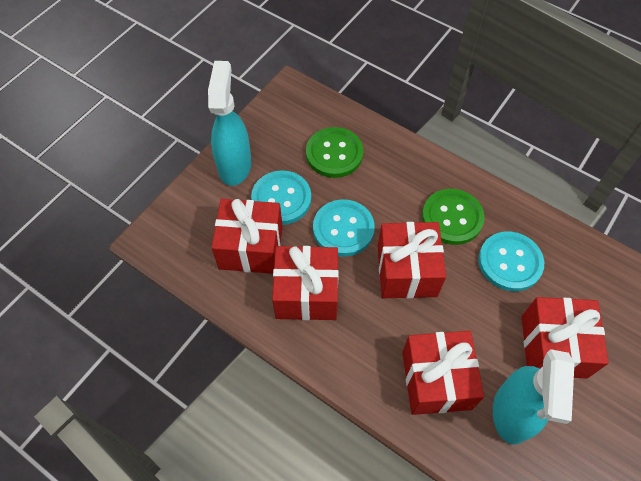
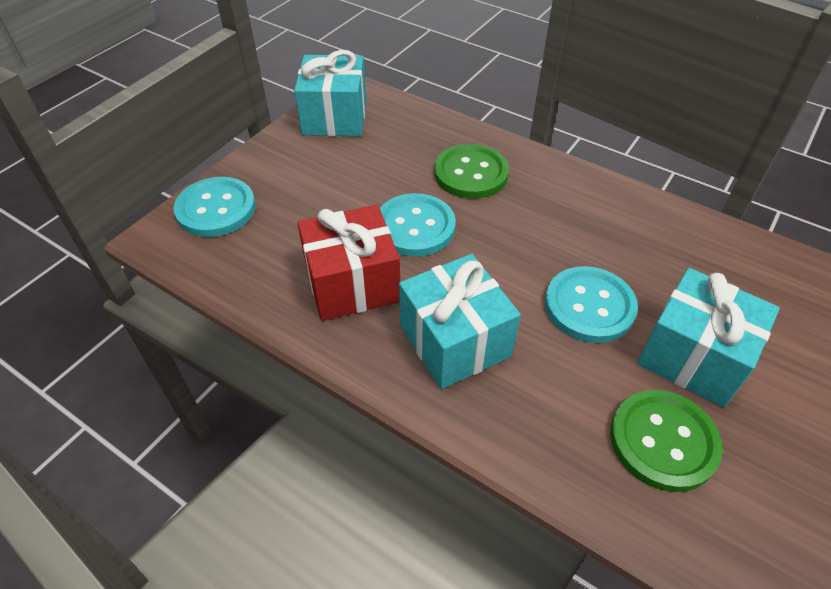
red gift: [211,199,283,274] [272,246,339,320] [378,222,446,298] [402,331,484,415] [522,297,609,379] = 5 -> [297,205,400,321] = 1
turquoise gift: none = 0 -> [294,50,367,136] [399,254,521,389] [637,268,780,408] = 3
turquoise spray bottle: [208,61,252,186] [493,349,574,445] = 2 -> none = 0

